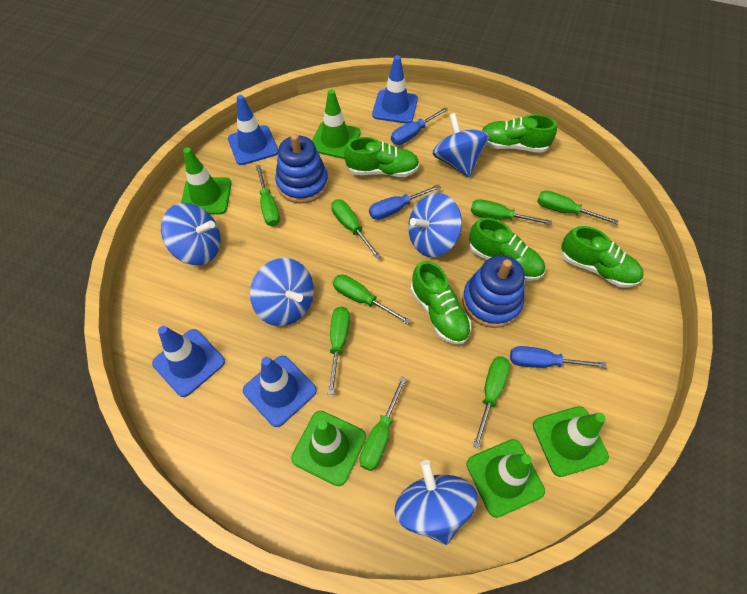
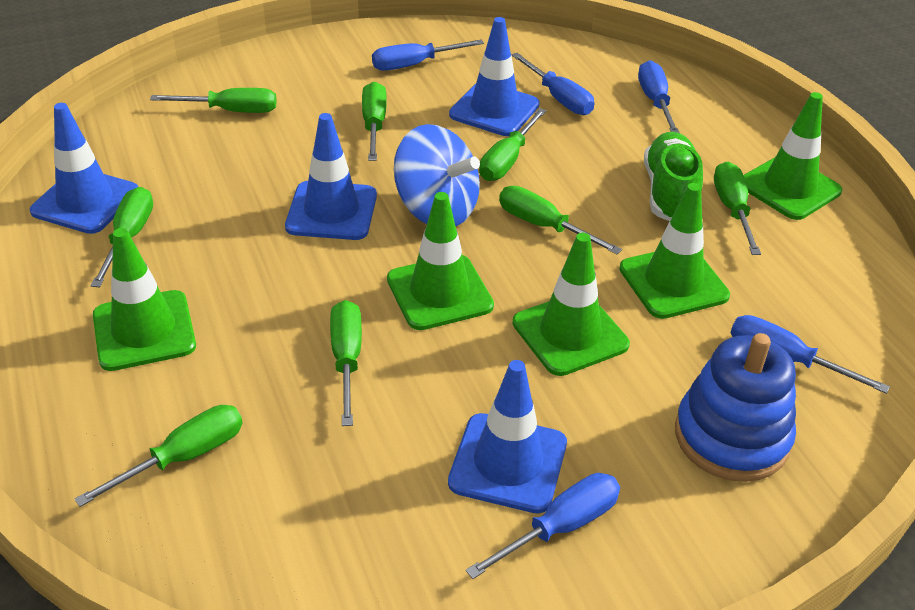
blue screwdriver: [369,184,441,220] [391,107,448,145] [510,346,607,368] = 3 -> [372,40,484,71] [466,473,620,579] [511,53,594,115] [638,60,680,133] [731,315,890,394] = 5
blue spinning top: [161,203,220,265] [250,258,314,326] [394,460,478,545] [408,193,462,257] [433,113,489,177] = 5 -> [394,124,480,226] = 1
blue stacking toy: [275,134,328,203] [462,255,525,328] = 2 -> [675,333,796,482] = 1
green shoe: [344,137,419,177] [410,261,471,345] [469,218,545,281] [482,114,557,153] [561,226,644,288] = 5 -> [644,132,703,221] = 1

